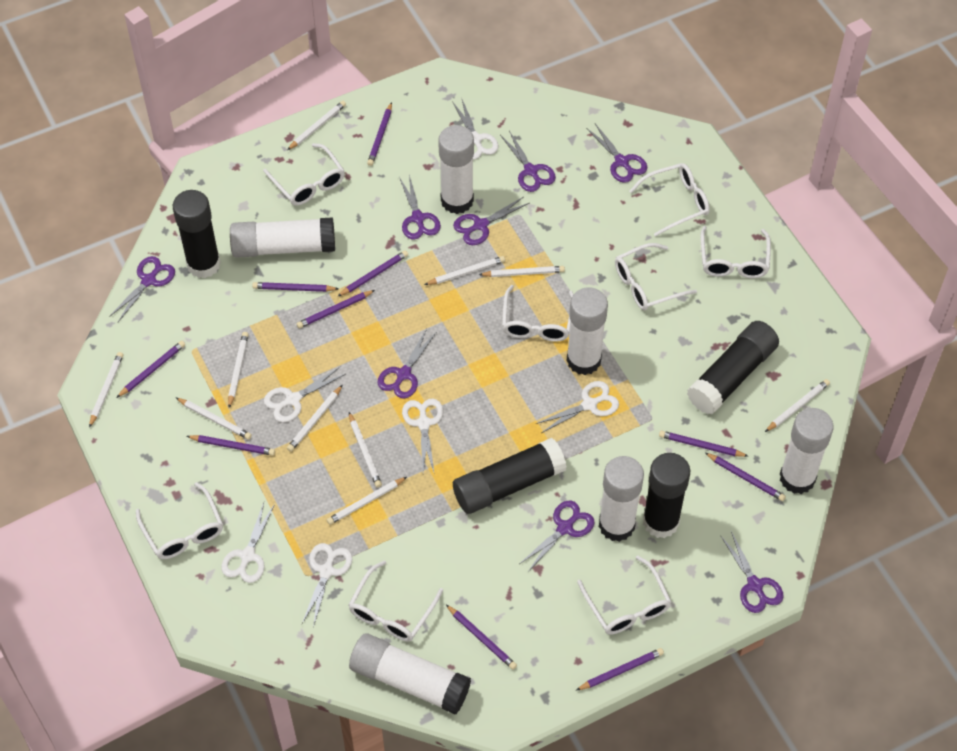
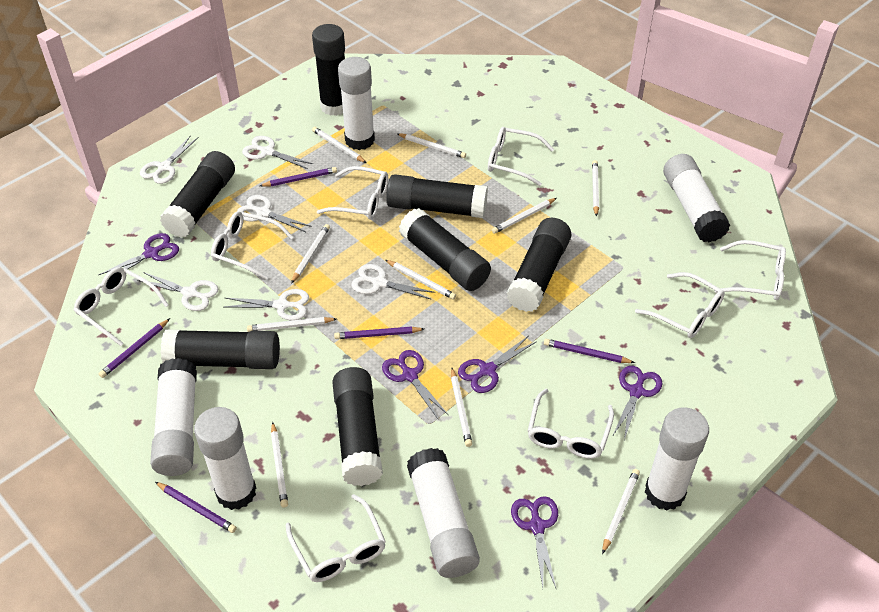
black glue stick: [173,190,221,278] [453,438,567,514] [643,453,690,538] [687,321,779,414] = 4 -> [160,151,235,238] [161,330,280,369] [312,24,345,116] [332,367,383,486] [386,174,488,218] [399,208,491,291] [507,218,571,312] = 7
purple pencil: [117,341,185,398] [187,435,275,456] [252,282,338,292] [297,290,375,328] [337,250,408,297] [367,102,392,166] [446,605,517,670] [576,648,664,690] [659,430,748,457] [705,453,786,501] = 10 -> [99,318,170,378] [155,482,237,533] [260,167,337,187] [334,327,424,339] [544,339,635,363] = 5
purple scissors: [109,256,175,322] [377,329,436,399] [399,175,441,240] [453,197,529,245] [500,131,556,192] [521,501,594,572] [586,124,647,183] [720,531,784,613] = 8 -> [99,233,179,275] [382,350,448,419] [458,336,537,393] [511,496,558,588] [612,366,662,440] = 5

